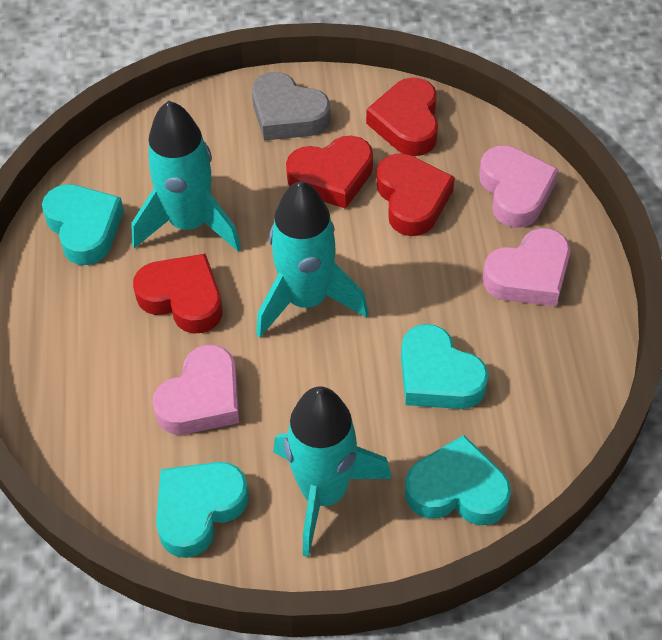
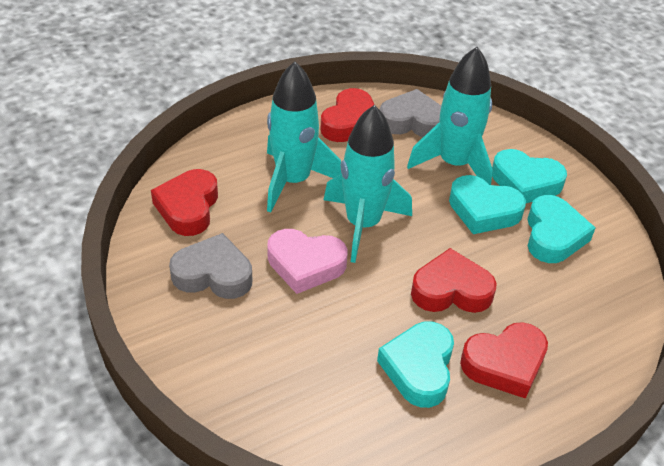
grey heart: [252,72,330,141] = 1 -> [169,233,252,299] [380,89,441,137] = 2
pink heart: [152,345,239,435] [479,145,559,228] [483,228,570,307] = 3 -> [267,229,348,294] = 1

